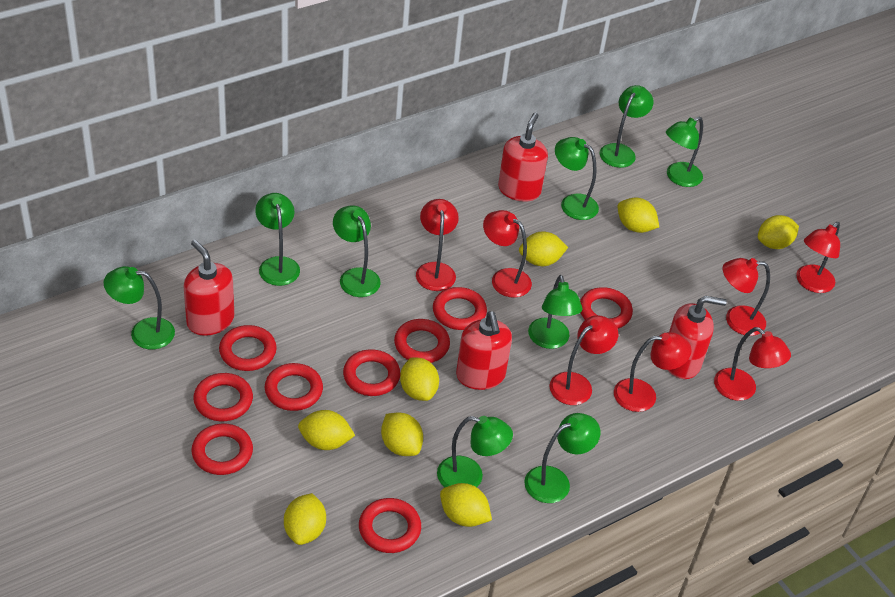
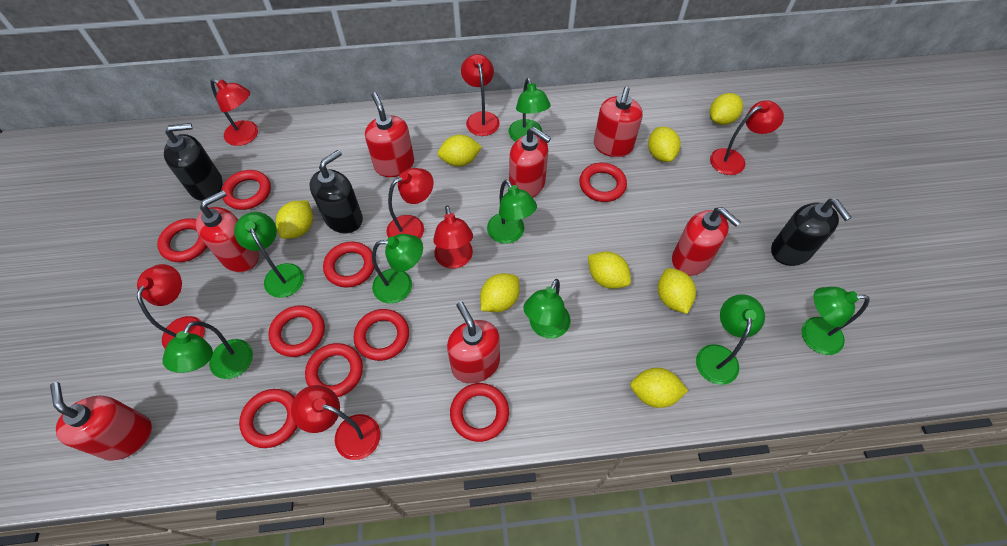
black soap dispenser: none = 0 -> [164,123,222,201] [309,150,363,233] [771,199,852,266] = 3
green lamp: [104,266,175,349] [255,193,300,286] [333,205,381,297] [437,416,513,487] [524,413,600,503] [528,275,583,349] [555,137,599,220] [600,85,654,168] [666,116,703,187] = 9 -> [162,321,253,379] [234,212,304,298] [372,234,423,304] [487,180,537,244] [509,78,551,142] [523,279,570,339] [696,294,765,385] [801,287,869,355] = 8
red soap dispenser: [184,240,234,336] [456,311,512,390] [498,113,548,202] [668,296,727,379] = 4 -> [50,382,152,461] [196,190,259,272] [365,92,414,177] [447,301,500,383] [509,127,551,198] [594,87,643,157] [672,207,741,276] = 7

